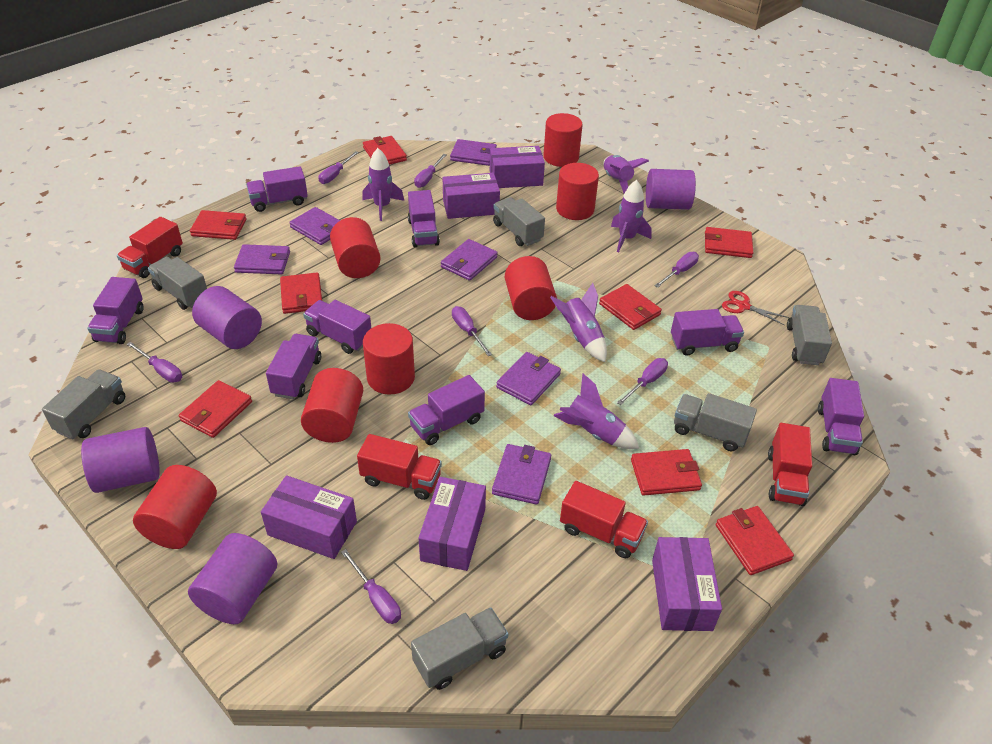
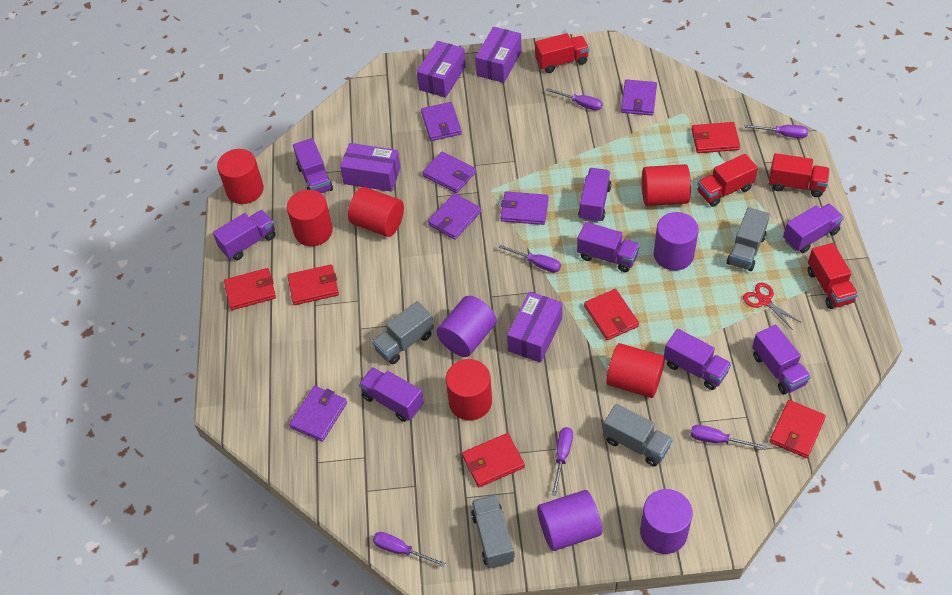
grey truck: [42,369,125,439] [148,257,207,310] [411,607,508,690] [493,197,545,246] [674,393,757,451] [787,305,832,365] = 6 -> [372,301,434,364] [471,495,515,568] [603,404,673,467] [727,207,770,271] = 4
purple box: [261,475,357,559] [419,477,486,571] [443,173,500,219] [490,146,545,188] [652,537,722,631] = 5 -> [340,143,401,192] [417,41,466,98] [475,27,522,83] [507,292,562,363] = 4
purple rocket: [362,148,404,221] [550,283,607,362] [553,373,639,449] [603,155,649,194] [611,180,652,252] = 5 -> none = 0
purple screwdriver: [127,342,182,383] [319,151,359,184] [341,549,401,624] [414,154,447,188] [452,306,492,356] [617,358,668,405] [654,252,699,288] = 7 -> [373,532,446,567] [499,245,561,273] [546,88,603,111] [552,427,573,496] [691,425,766,450] [744,125,808,138] = 6
red cylinder: [133,465,217,549] [301,368,363,443] [330,217,381,278] [363,323,415,395] [505,256,557,320] [543,113,582,167] [556,163,599,220] = 7 -> [217,149,264,204] [287,190,333,246] [348,187,404,237] [446,359,492,420] [606,343,665,398] [642,164,691,206] = 6
red wallet: [179,380,252,438] [190,210,246,240] [280,273,322,314] [363,136,407,165] [599,284,662,330] [631,449,702,496] [705,227,753,258] [716,506,794,575] = 8 -> [224,268,276,310] [288,264,339,305] [462,433,525,487] [584,289,639,340] [691,122,740,153] [770,400,826,458] = 6

